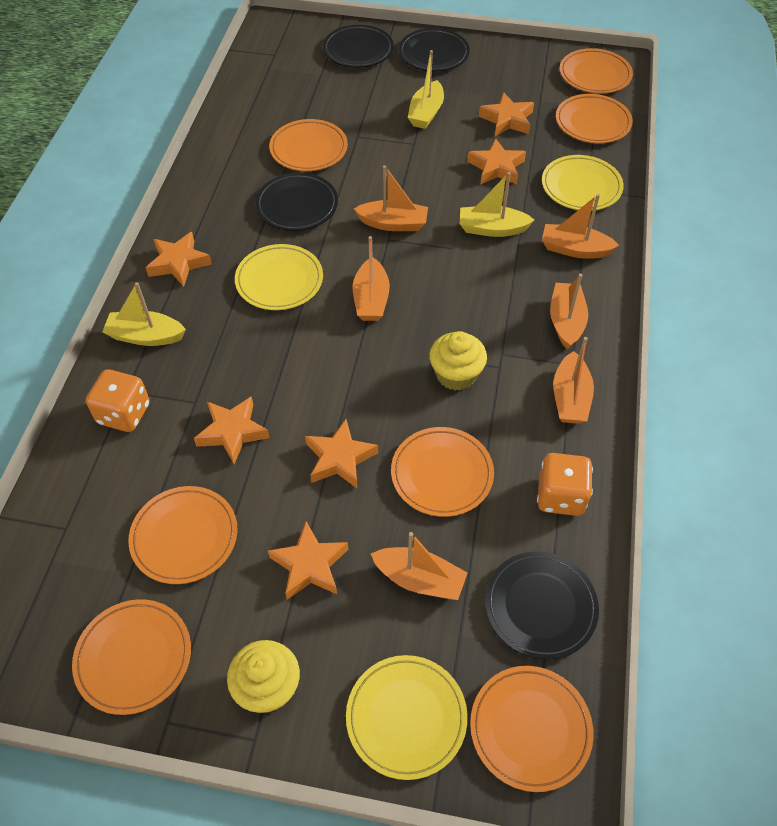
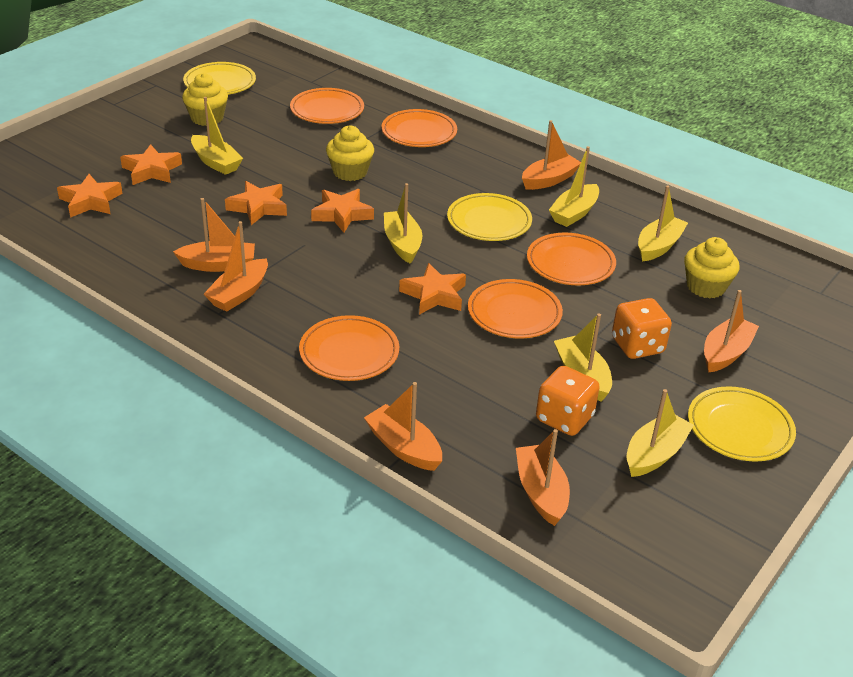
black plate: [255,173,338,231] [323,25,394,68] [399,28,470,72] [485,551,599,660] = 4 -> none = 0
orange plate: [72,599,191,715] [128,486,238,584] [269,119,348,171] [391,427,494,517] [470,666,594,792] [556,94,633,143] [560,48,633,94] = 7 -> [290,88,364,124] [299,315,399,381] [382,109,457,147] [468,279,563,338] [527,233,616,285] = 5
orange star: [146,232,212,287] [194,396,270,464] [268,521,348,600] [305,419,378,488] [467,138,526,184] [479,92,534,136] = 6 -> [57,174,123,218] [120,144,182,185] [225,181,287,225] [311,189,374,232] [399,263,466,315] = 5
yellow boat: [102,282,186,346] [408,50,444,129] [460,172,534,237] = 3 -> [191,97,243,175] [384,183,422,264] [549,146,599,227] [554,313,612,402] [627,389,694,477] [638,185,688,261] = 6
yellow cupcake: [227,640,300,713] [429,331,487,390] = 2 -> [182,73,228,126] [326,126,374,181] [684,237,739,299] = 3

